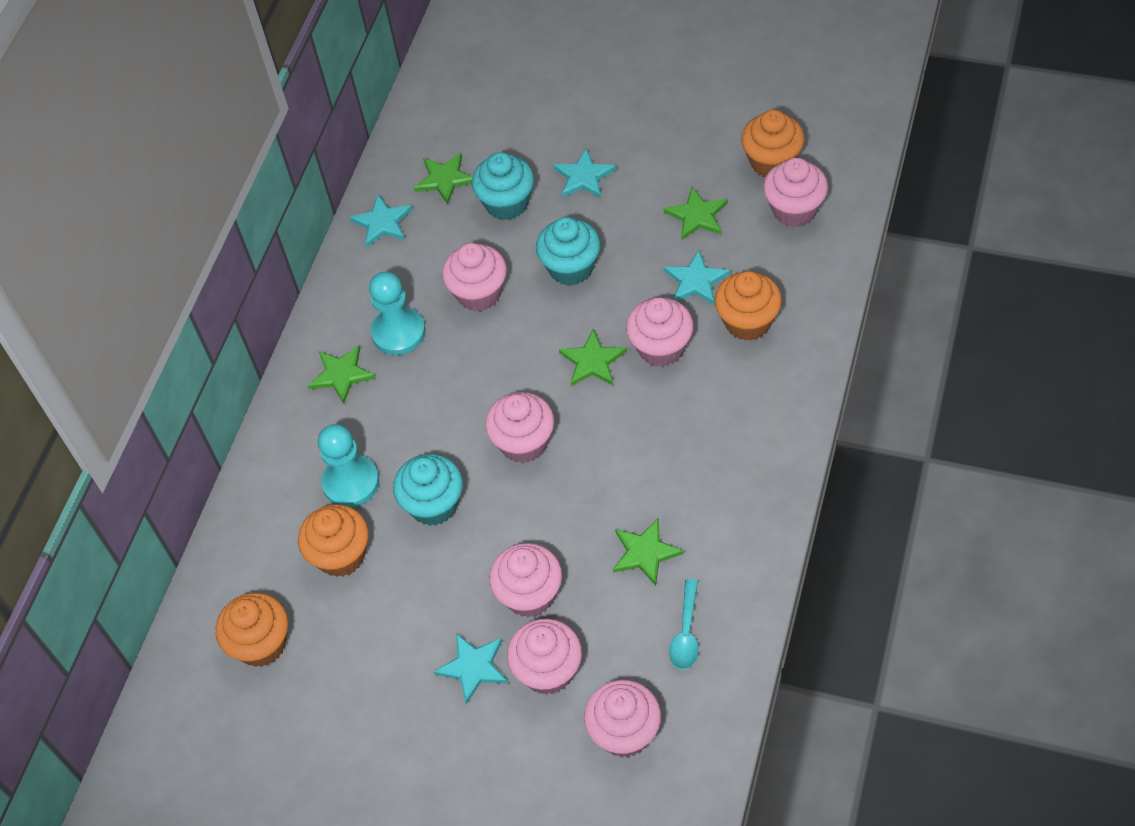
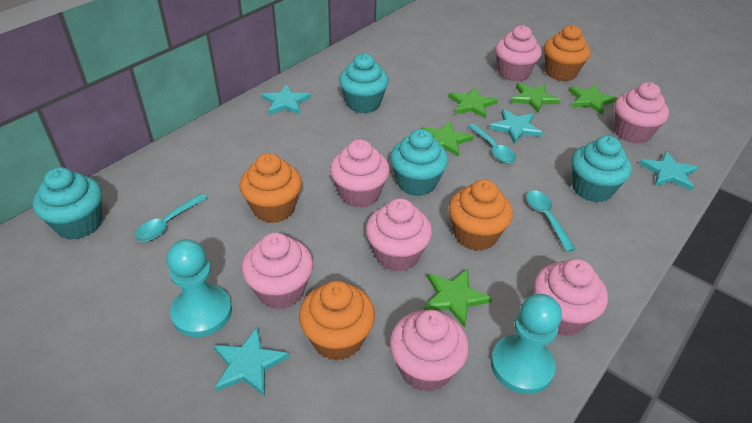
turquoise cupcake: [393,454,463,526] [472,152,534,220] [536,217,601,286] = 3 -> [33,167,102,240] [339,53,389,113] [390,129,448,196] [572,136,632,203] = 4
turquoise spoon: [669,579,699,669] = 1 -> [135,193,207,242] [468,123,516,163] [526,190,576,252] = 3

